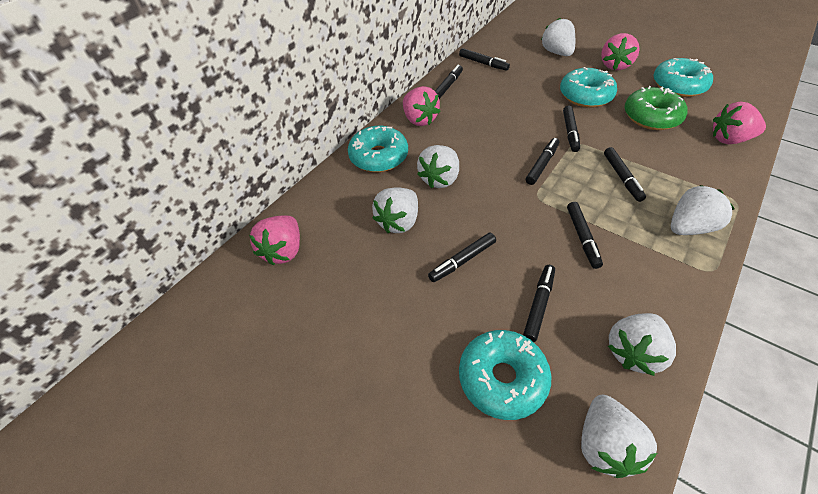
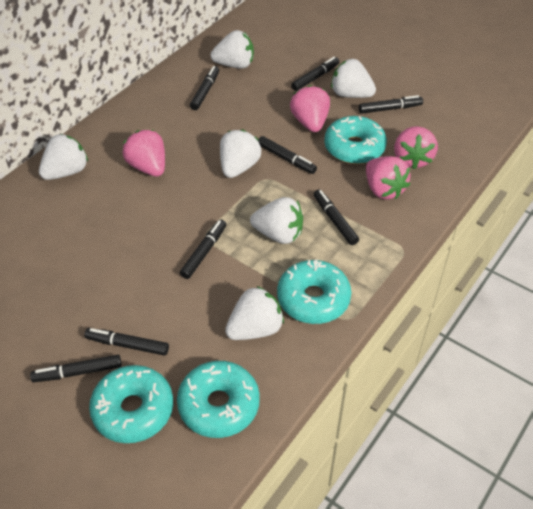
green donut: [625,86,688,130] = 1 -> none = 0

